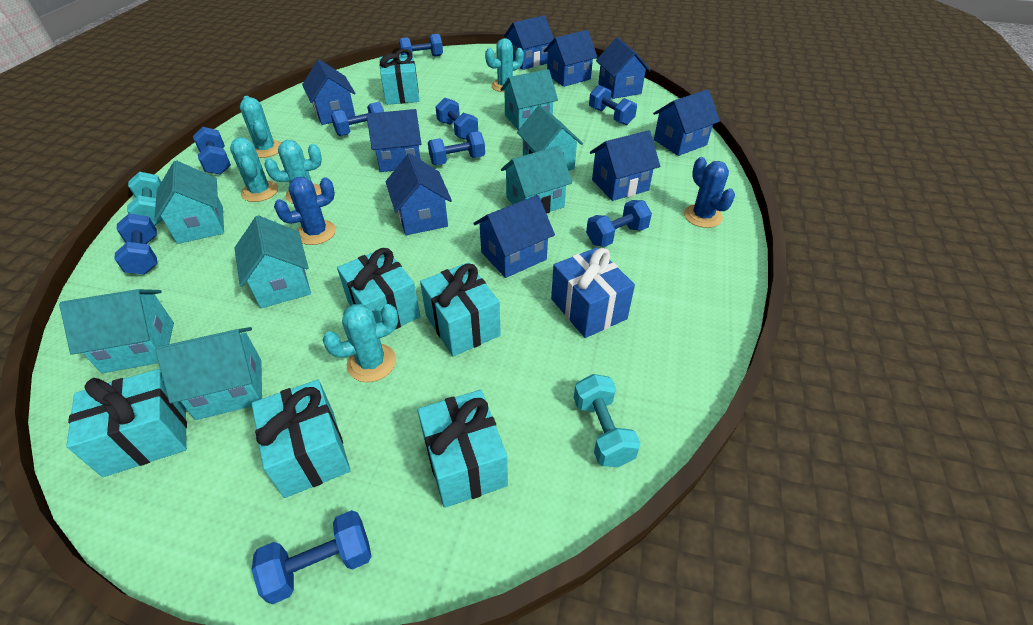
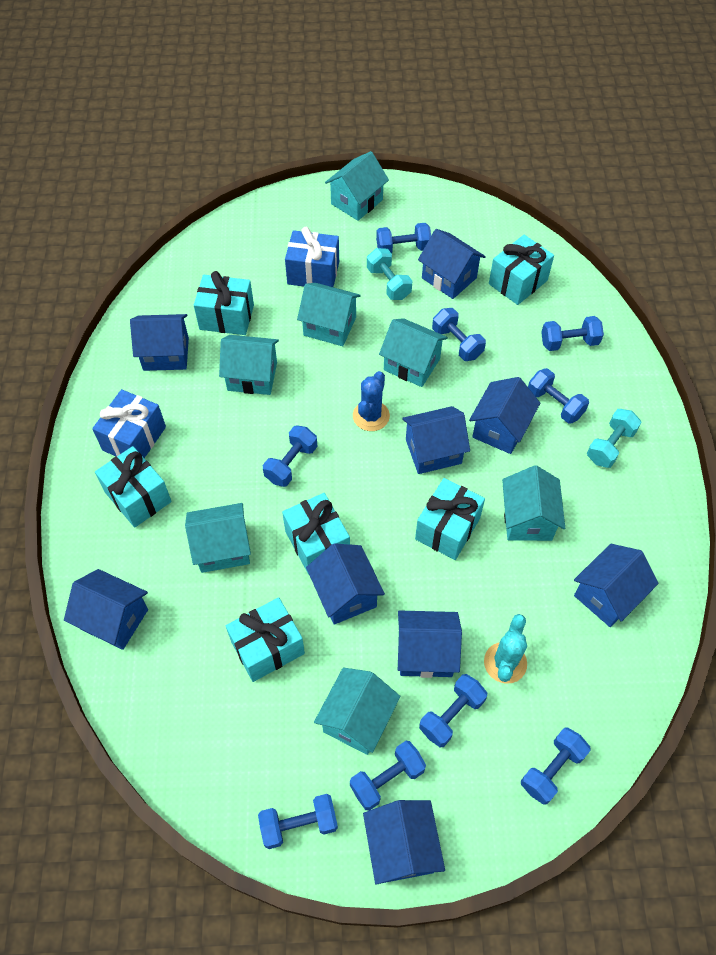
blue cactus: [274,177,336,245] [684,157,735,228] = 2 -> [353,371,390,431] = 1
blue gift: [551,247,635,338] = 1 -> [92,389,166,458] [285,227,339,287] = 2
turquoise cactus: [230,137,278,202] [240,96,281,158] [265,140,322,204] [322,304,398,382] [485,38,524,92] = 5 -> [484,614,527,684] = 1

